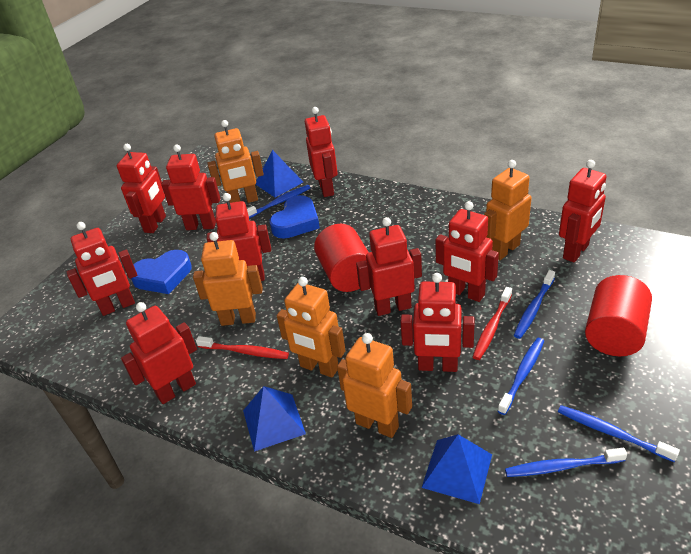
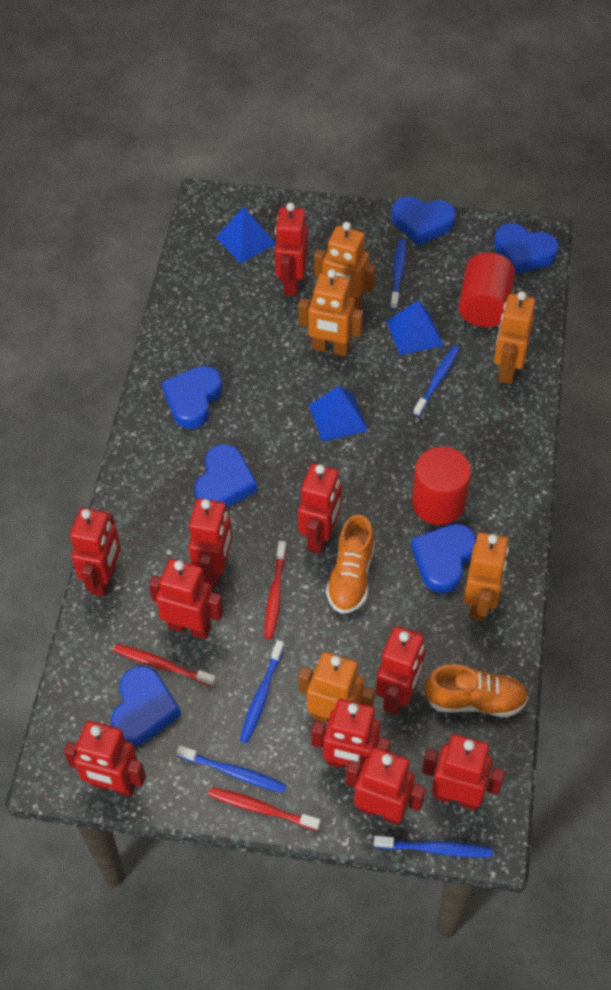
blue heart: [131,250,192,294] [270,195,320,239] = 2 -> [111,666,181,746] [162,366,223,429] [194,444,257,508] [392,197,456,246] [411,524,476,594] [494,223,559,274] = 6
orange shoe: none = 0 -> [326,515,375,614] [424,664,528,717] = 2
red toothbrush: [196,336,289,359] [473,287,512,360] = 2 -> [113,644,216,687] [208,787,321,831] [264,541,287,639] = 3

